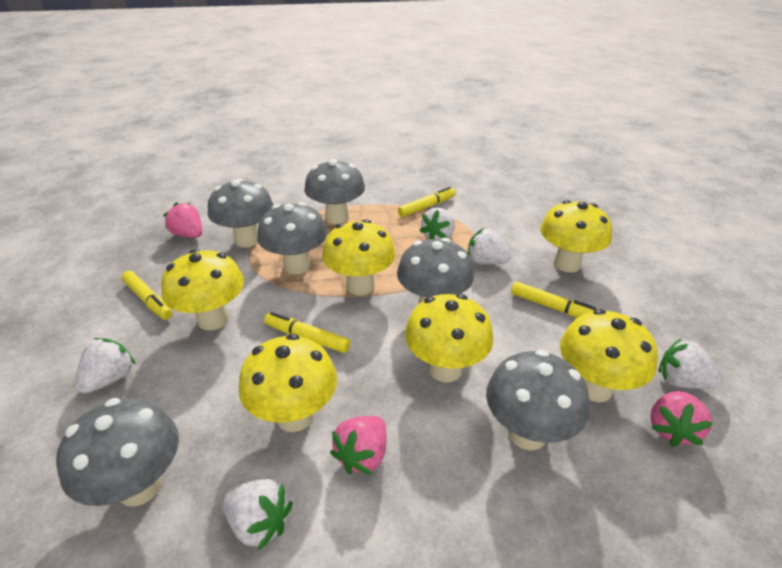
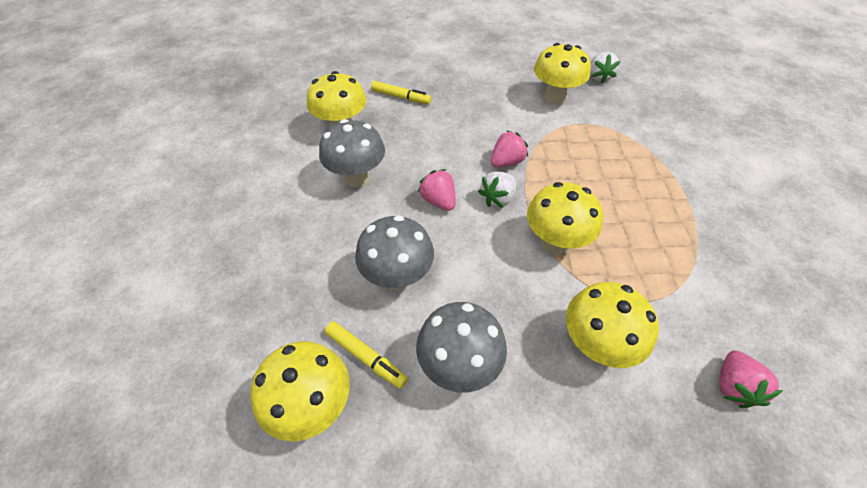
grey mushroom: [56,398,179,507] [208,179,274,248] [257,202,327,275] [304,159,365,224] [397,238,474,304] [486,350,589,450] = 6 -> [319,119,385,188] [355,215,434,290] [416,302,507,393] = 3
white strawberry: [75,338,136,394] [222,479,293,551] [420,208,455,239] [468,228,511,265] [659,338,723,389] = 5 -> [478,171,517,208] [590,52,620,83] = 2
yellow marker: [121,271,172,320] [264,312,350,353] [398,187,456,217] [511,282,596,318] = 4 -> [325,321,408,389] [371,81,431,104] = 2
yellow mushroom: [161,249,244,330] [239,334,337,432] [322,219,396,295] [405,294,493,383] [540,200,612,272] [560,309,658,402] = 6 -> [250,341,350,442] [307,71,366,126] [527,182,603,254] [534,43,591,105] [566,282,659,368] = 5

